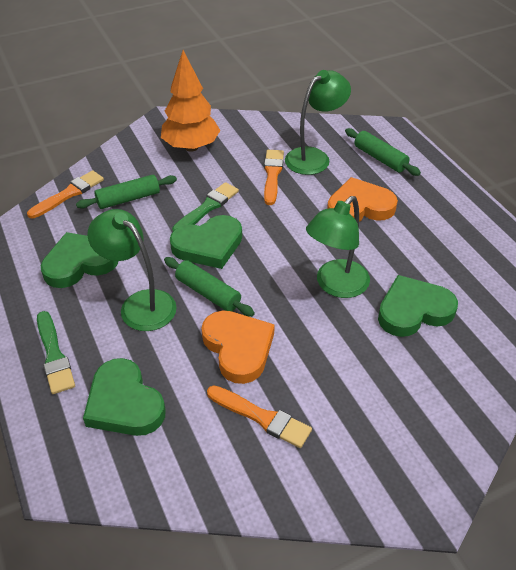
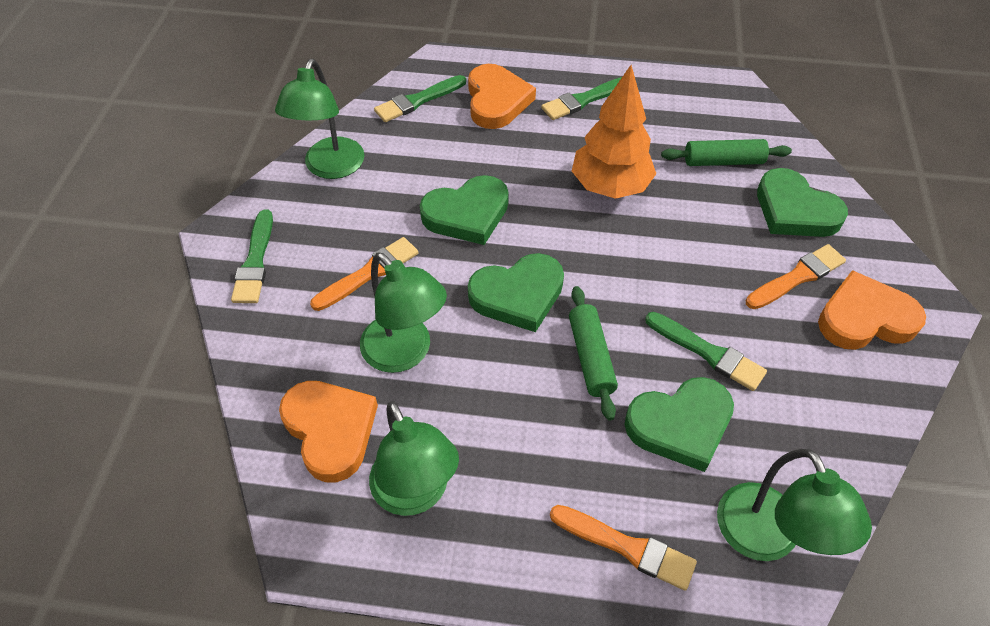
green brush: [37,311,75,394] [172,182,239,231] = 2 -> [231,210,273,303] [374,75,466,122] [541,77,622,120] [645,312,767,391] = 4
green lamp: [87,209,177,331] [285,70,351,175] [306,196,370,298] = 3 -> [275,59,365,179] [360,252,447,373] [369,401,459,516] [717,449,872,561] = 4
green rolling pin: [76,175,177,209] [164,257,255,317] [345,128,421,176] = 3 -> [569,286,618,421] [661,139,792,166] = 2
orange heart: [201,311,275,384] [327,177,398,222] = 2 -> [279,381,378,482] [468,64,536,129] [818,270,926,350] = 3

